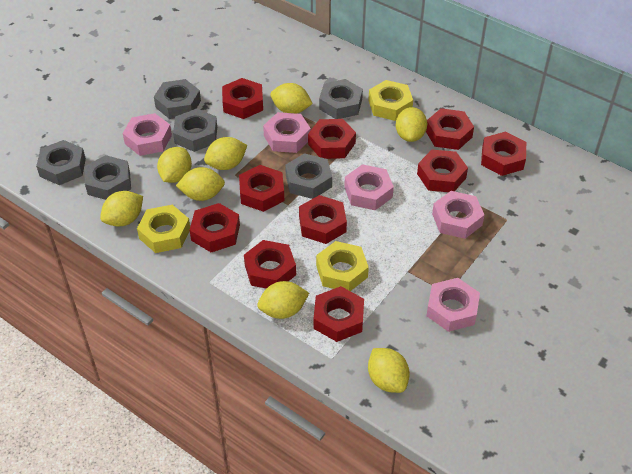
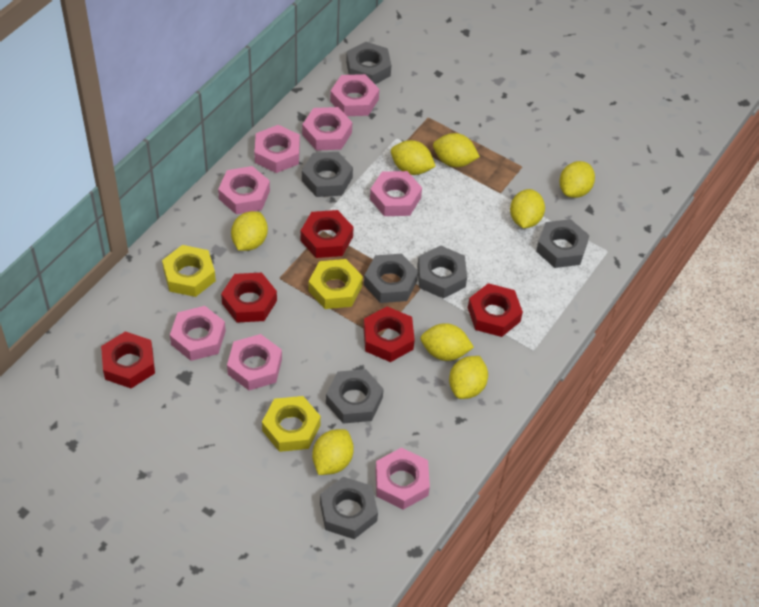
grey nut: [36,140,86,185] [84,155,131,200] [154,79,201,119] [173,109,217,152] [285,153,332,199] [319,79,363,119] = 6 -> [302,152,353,197] [320,477,378,539] [326,369,384,424] [346,42,391,84] [364,254,418,303] [417,245,467,299] [536,219,590,268] = 7
pink nut: [123,113,172,156] [263,112,311,153] [344,164,394,210] [426,278,480,332] [432,191,484,239] = 5 -> [170,306,226,361] [218,166,270,214] [227,334,282,390] [254,125,300,173] [302,107,352,151] [330,74,379,116] [370,171,422,216] [375,447,430,510] = 8
red nut: [190,203,240,252] [222,78,263,119] [239,165,284,212] [244,240,296,289] [299,195,347,244] [308,119,356,159] [314,286,364,342] [417,150,468,192] [426,108,474,150] [481,131,526,176] = 10 -> [101,331,155,388] [221,273,277,323] [300,210,354,258] [363,307,415,362] [468,283,523,337] = 5

